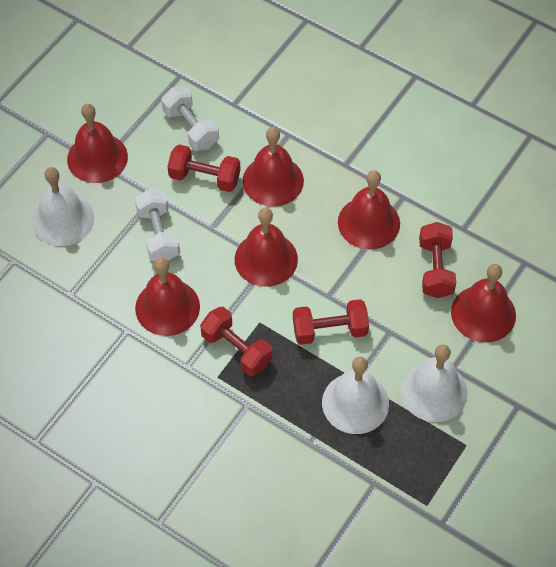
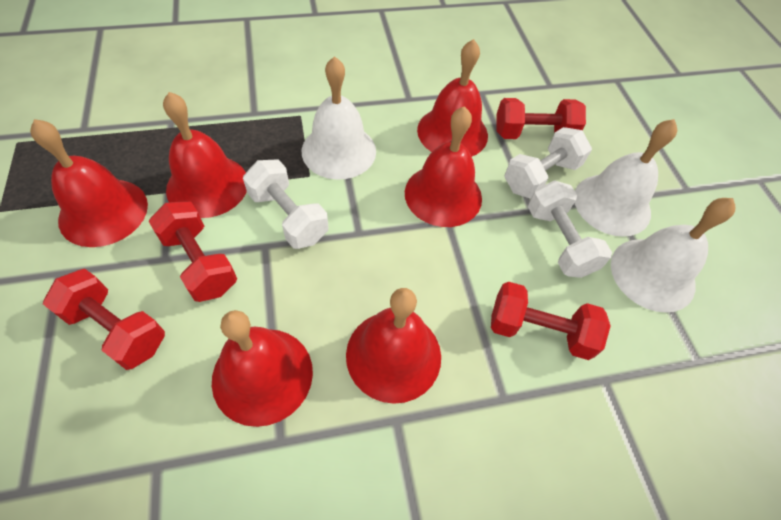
white dumbbell: [135,189,180,261] [161,87,219,151] = 2 -> [243,159,328,249] [504,127,592,199] [528,180,612,278] = 3

